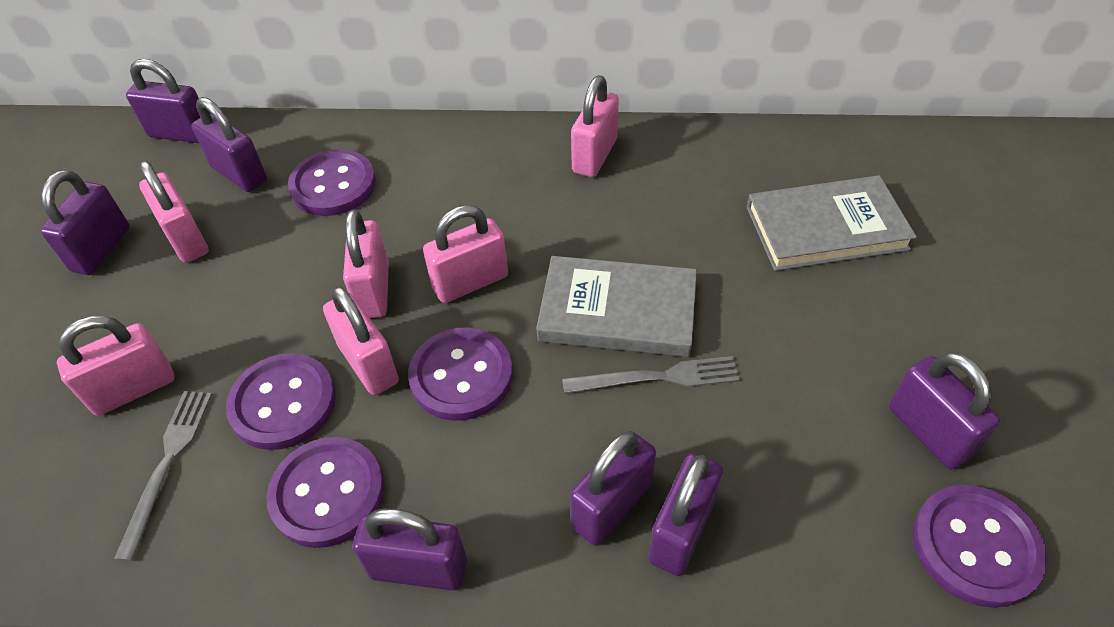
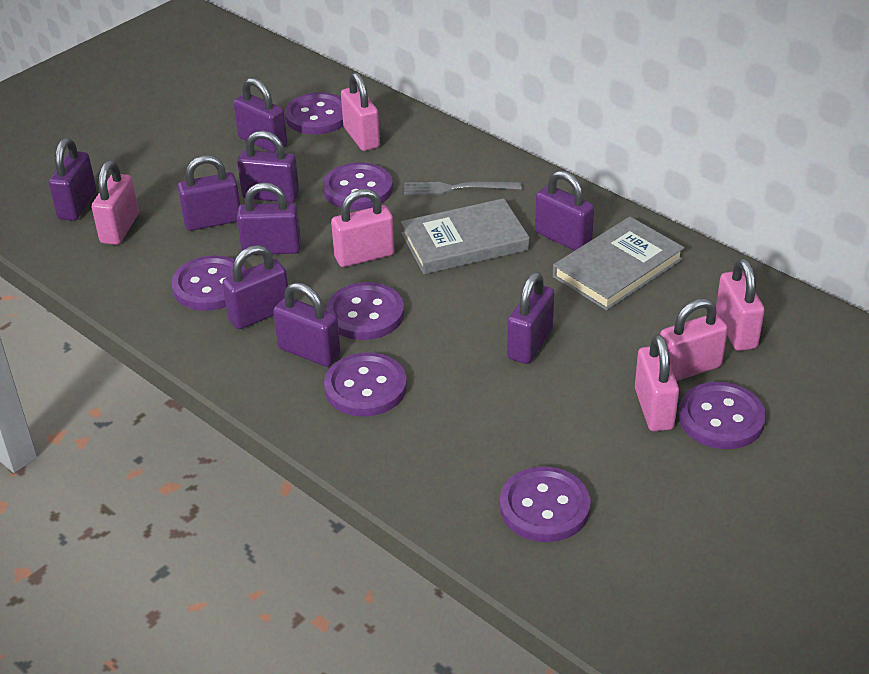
grey fork: [114,391,212,561] [562,356,740,394] = 2 -> [404,181,522,195] = 1
purple button: [226,353,336,450] [266,437,384,548] [288,149,376,216] [408,328,513,421] [913,485,1047,608] = 5 -> [172,256,246,311] [285,92,343,135] [323,162,393,210] [324,352,407,417] [326,282,404,340] [500,466,591,542] [678,382,766,449] = 7
purple padlock: [40,170,130,275] [126,59,200,143] [191,97,267,192] [353,508,467,591] [570,431,656,546] [648,453,723,576] [889,352,1000,470] = 7 -> [49,138,96,221] [178,155,240,231] [222,245,288,329] [234,78,287,152] [237,131,299,203] [237,182,301,255] [273,282,341,367] [507,272,554,364] [535,170,594,251] = 9

